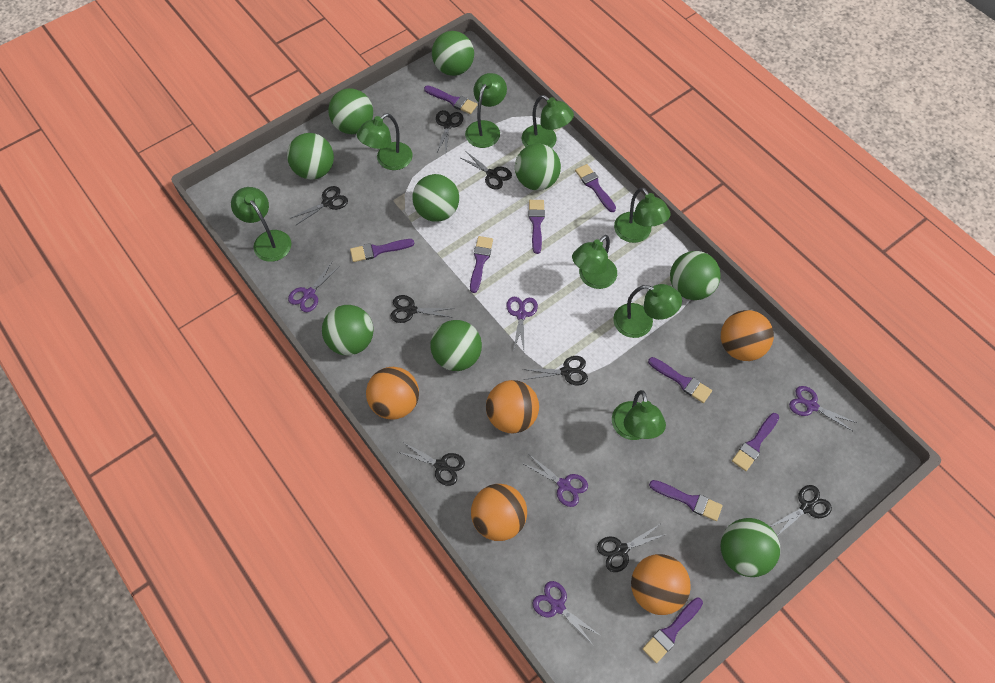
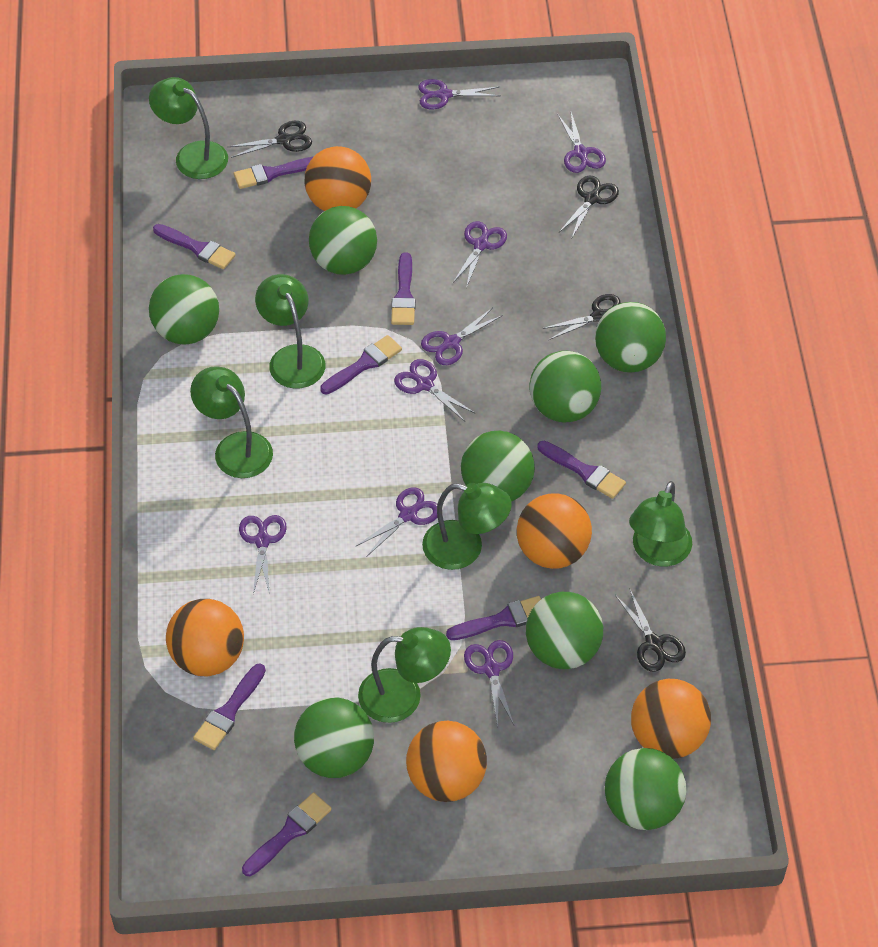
black scissors: [291,186,348,225] [391,295,454,323] [398,442,465,486] [436,110,463,154] [459,151,512,190] [522,356,588,386] [597,524,666,572] [770,485,832,536] = 8 -> [228,121,312,158] [542,294,620,340] [559,176,619,237] [615,588,686,672] = 4
green ball: [287,133,334,180] [322,305,374,355] [328,88,373,134] [412,174,459,222] [430,320,482,371] [432,31,474,76] [515,144,561,190] [670,251,721,300] [721,518,780,577] = 9 -> [149,274,219,345] [294,698,374,778] [309,206,377,275] [461,431,535,502] [526,592,603,669] [529,351,601,423] [595,302,666,373] [605,748,686,830] = 8
green lamp: [231,187,291,262] [357,113,413,170] [465,73,507,148] [522,95,574,148] [572,235,617,289] [612,390,666,440] [613,284,682,338] [614,187,671,243] = 8 -> [149,77,228,179] [190,366,273,478] [255,274,325,389] [358,627,451,723] [422,483,512,570] [629,481,692,566] = 6
purple brush: [350,239,414,262] [424,85,478,114] [470,236,493,293] [529,200,545,254] [575,164,616,212] [642,598,703,663] [648,357,712,403] [649,480,723,521] [732,413,779,471] = 9 -> [153,224,236,269] [193,663,266,750] [234,156,314,189] [242,792,332,876] [320,335,402,394] [391,252,416,325] [446,596,541,640] [537,441,626,499] = 8
purple scissors: [288,262,340,312] [506,297,538,352] [522,455,588,507] [533,581,601,646] [789,386,857,432] = 5 -> [239,515,287,595] [356,487,438,556] [394,359,476,421] [418,79,500,109] [421,307,503,365] [453,221,507,288] [464,640,514,728] [557,112,606,173] = 8

